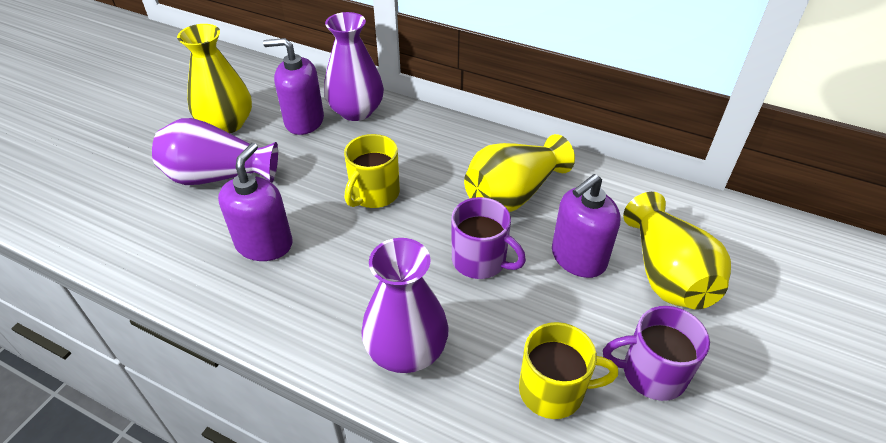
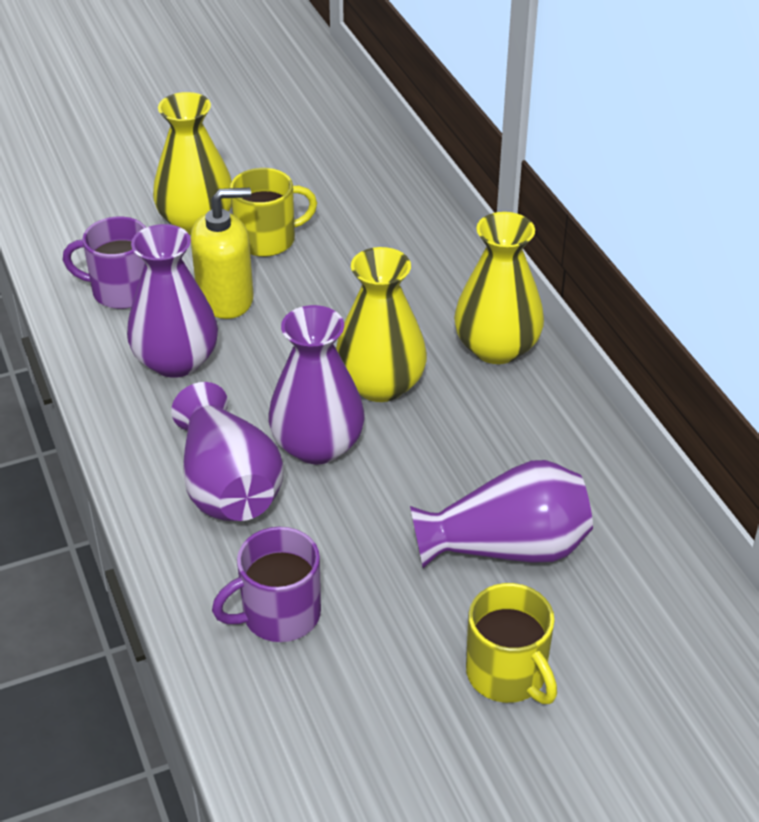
purple soap dispenser: [218,143,292,261] [263,38,324,135] [552,174,621,278] = 3 -> none = 0
purple vase: [152,118,278,185] [324,12,384,121] [361,238,449,373] = 3 -> [127,224,218,378] [171,382,284,521] [268,305,365,464] [410,460,593,568] = 4
yellow soap dispenser: none = 0 -> [191,188,254,319] = 1

